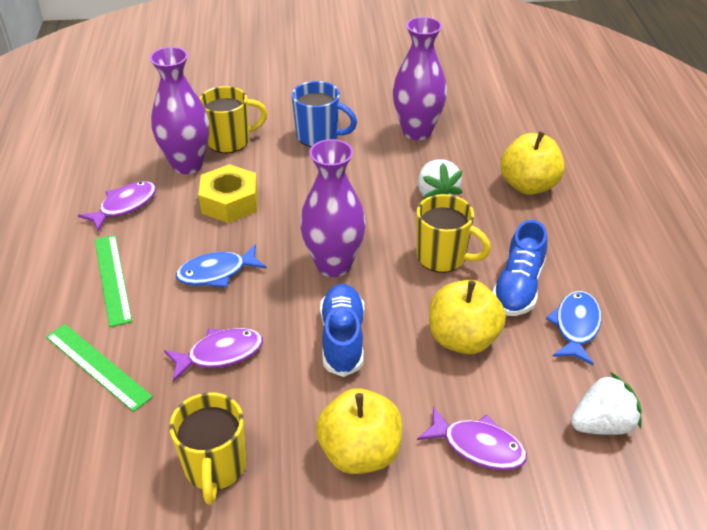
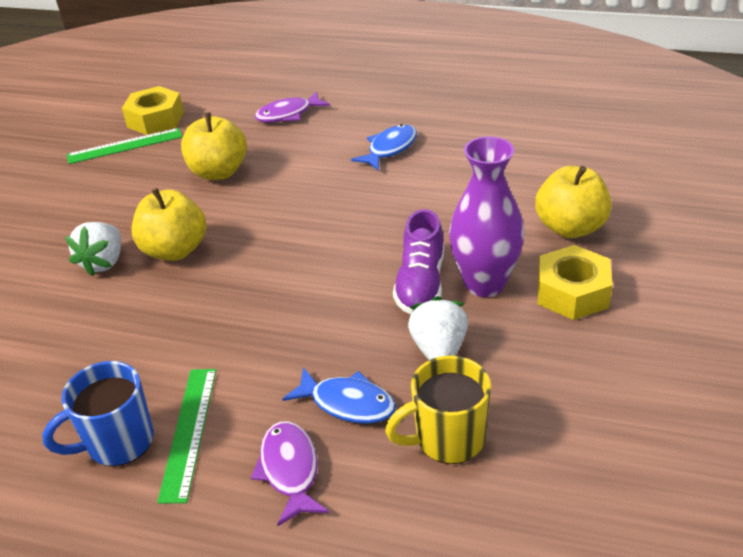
blue shoe: [320,284,364,377] [493,220,548,316] = 2 -> none = 0
purple fish: [78,181,156,232] [164,328,263,382] [417,406,527,470] = 3 -> [251,421,329,526] [255,91,330,123] = 2
purple shoe: none = 0 -> [393,209,444,314] = 1
purple vase: [150,47,209,174] [300,139,366,277] [393,17,447,140] = 3 -> [449,136,524,297] = 1
yellow mug: [169,392,246,505] [199,86,267,153] [416,194,491,273] = 3 -> [385,356,491,464] = 1
yellow nut: [198,164,258,223] = 1 -> [122,86,184,135] [538,245,613,320] = 2

